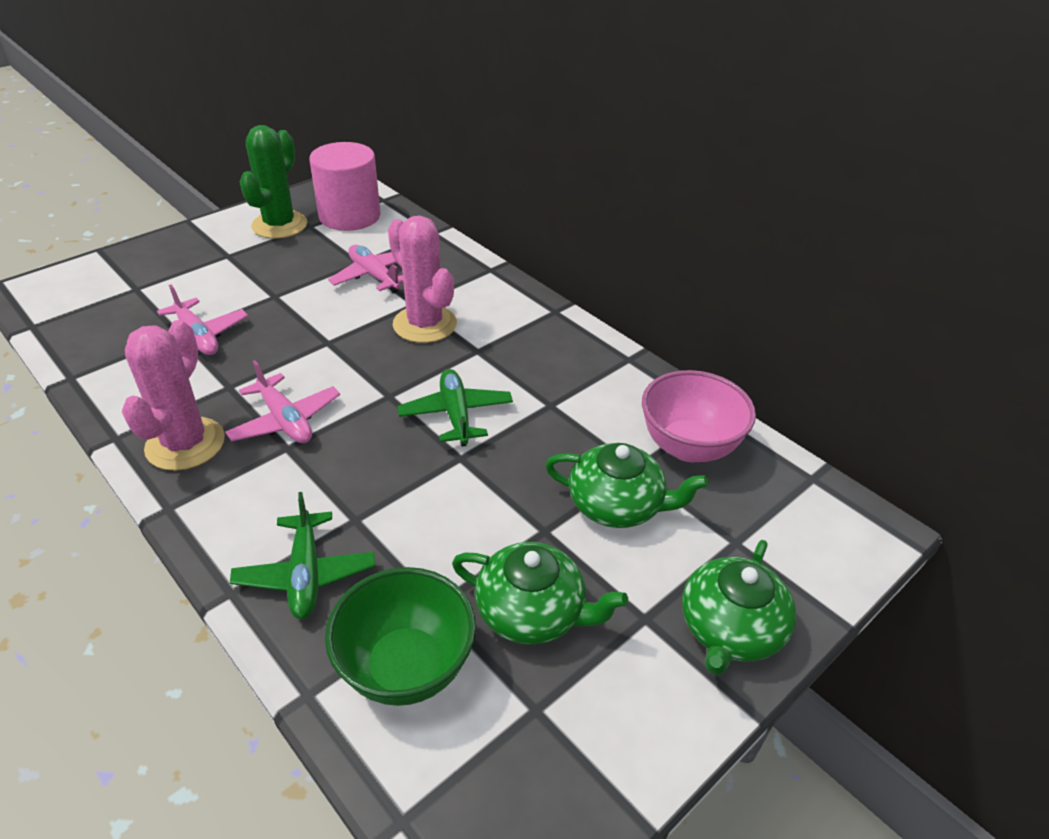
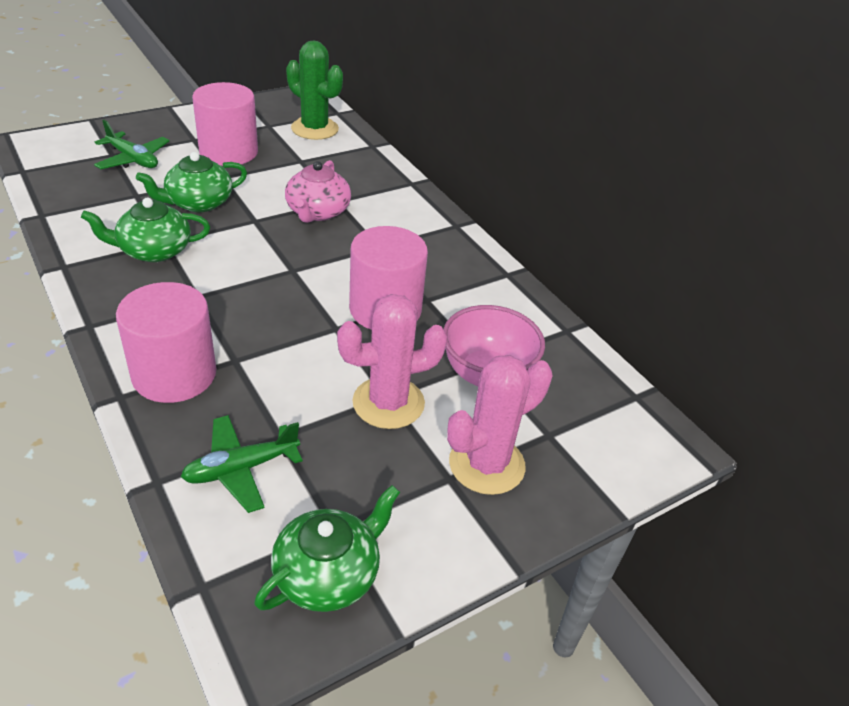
green bowl: [325,567,476,706] = 1 -> none = 0
pink cylinder: [309,142,381,231] = 1 -> [116,282,216,403] [192,82,258,166] [349,226,428,330] = 3
pink plane: [157,285,248,355] [225,360,340,443] [328,245,403,294] = 3 -> none = 0
pink teapot: none = 0 -> [285,160,351,223] = 1

